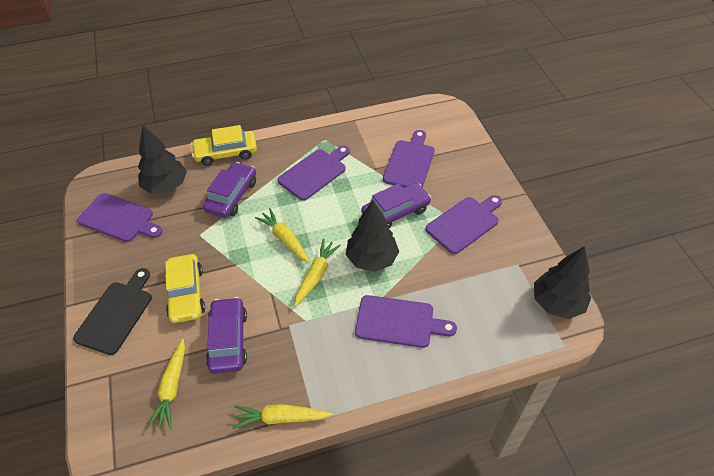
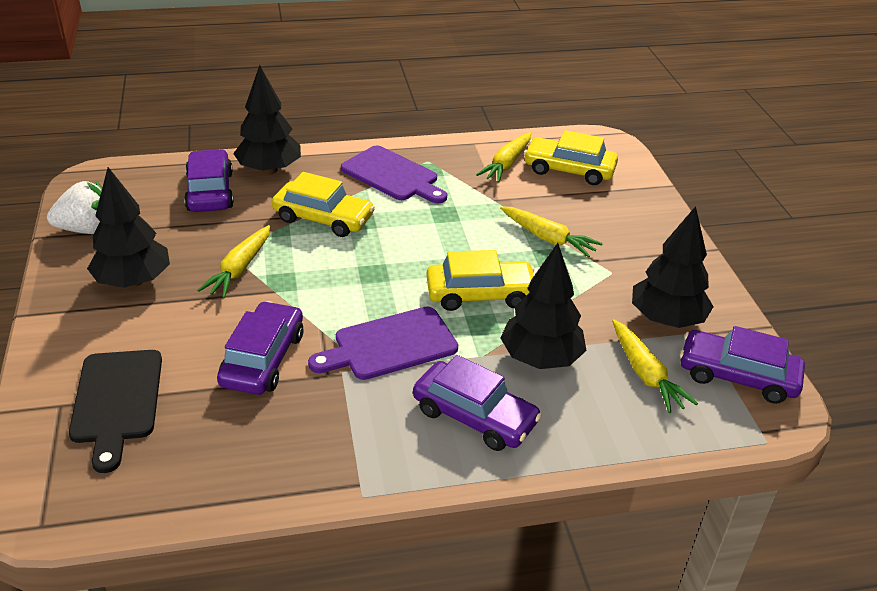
black tree: [138,125,187,194] [346,201,399,272] [534,246,591,319] = 3 -> [87,167,170,288] [233,65,301,174] [500,243,586,369] [632,206,714,328] = 4
purple car: [203,162,256,218] [206,297,247,374] [361,183,431,228] = 3 -> [184,149,234,212] [217,301,304,395] [413,355,542,451] [680,326,805,404] = 4
purple cutting board: [77,193,162,242] [278,146,350,201] [355,295,457,348] [383,130,435,188] [425,195,502,254] = 5 -> [308,307,458,380] [341,146,447,203] = 2
white strawberry: none = 0 -> [47,180,102,234] = 1
yellow car: [165,254,205,323] [191,125,257,166] = 2 -> [272,172,375,237] [426,250,534,311] [524,130,618,185] = 3

